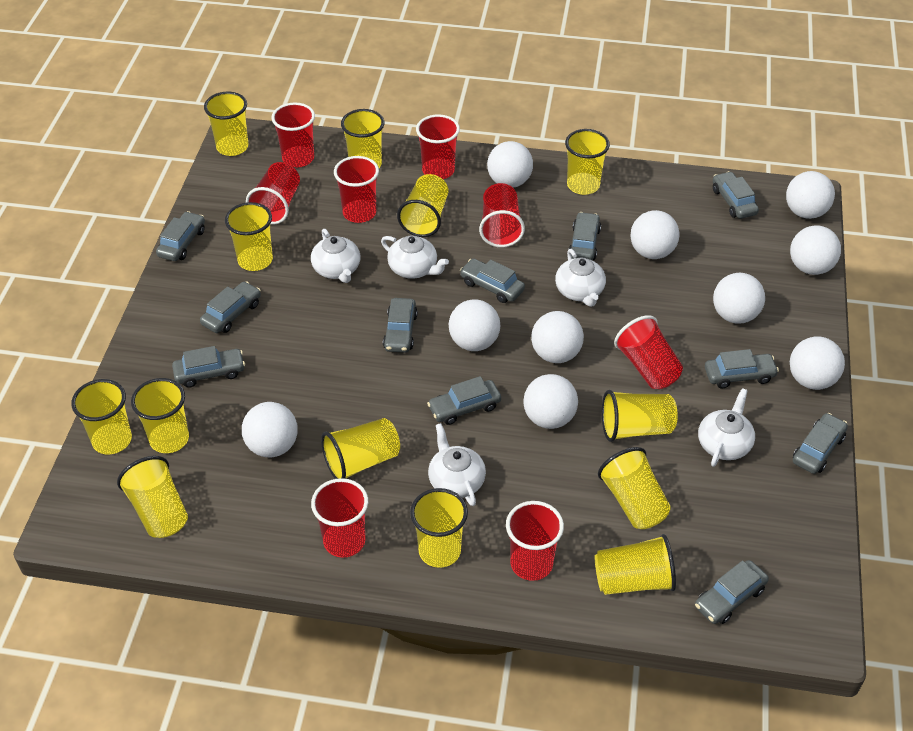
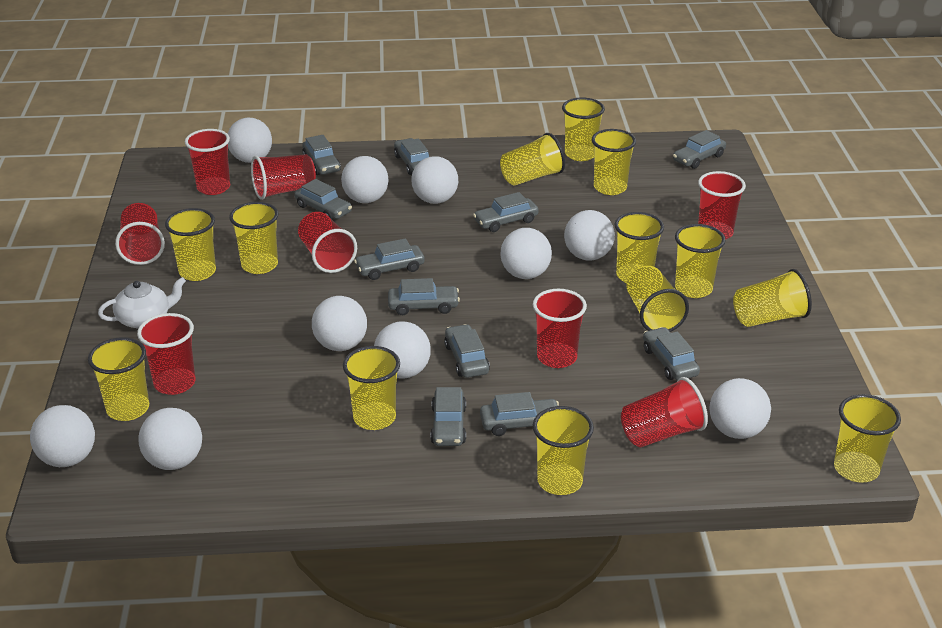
white teapot: [311,229,360,283] [381,235,449,279] [428,423,486,506] [555,249,606,307] [698,388,755,467] = 5 -> [98,277,186,328] = 1

